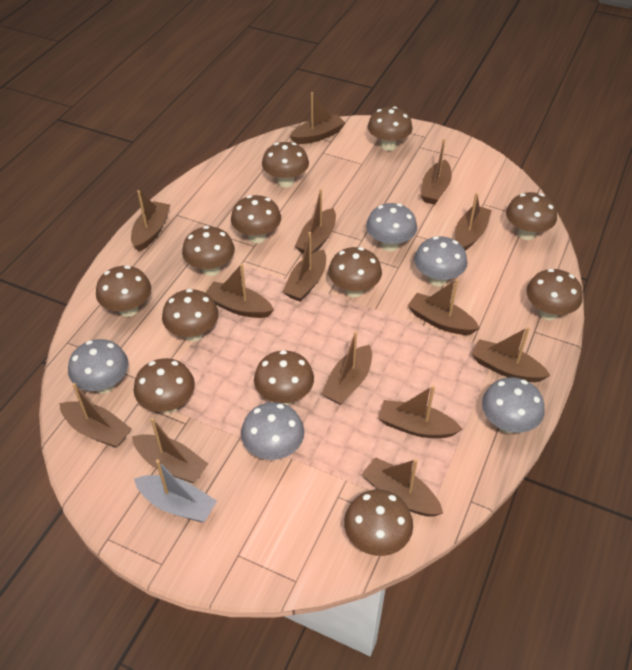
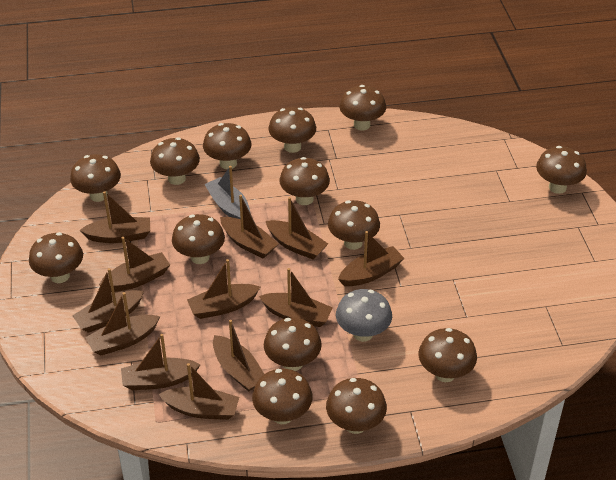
brown boat: [59,383,132,448] [131,190,170,251] [132,418,208,483] [205,264,274,318] [283,232,326,302] [289,92,345,144] [295,189,336,254] [321,332,372,405] [362,457,443,517] [378,385,463,438] [407,279,480,335] [421,139,452,205] [455,193,492,251] [472,327,551,382] = 14 -> [72,268,144,333] [80,191,150,243] [85,292,160,356] [99,237,170,292] [121,334,201,390] [159,363,239,420] [187,259,260,319] [213,320,264,392] [220,195,279,259] [259,268,333,327] [266,197,328,260] [338,231,404,286] = 12
brown mushroom: [96,265,151,317] [134,358,195,414] [162,289,219,342] [182,226,235,276] [231,195,281,243] [254,350,314,405] [262,142,309,187] [328,247,382,298] [344,490,413,556] [368,106,413,151] [506,192,557,240] [526,269,583,320] = 12 -> [29,232,83,283] [70,154,121,202] [150,137,200,185] [172,214,225,264] [203,123,252,169] [252,369,312,424] [264,318,322,371] [268,107,316,153] [280,157,330,205] [326,378,387,434] [328,200,380,250] [339,85,386,130] [419,328,477,382] [536,146,587,194] = 14
grey mushroom: [68,339,129,394] [241,402,304,460] [366,203,417,252] [414,236,468,286] [482,377,545,433] = 5 -> [336,289,392,342] = 1

